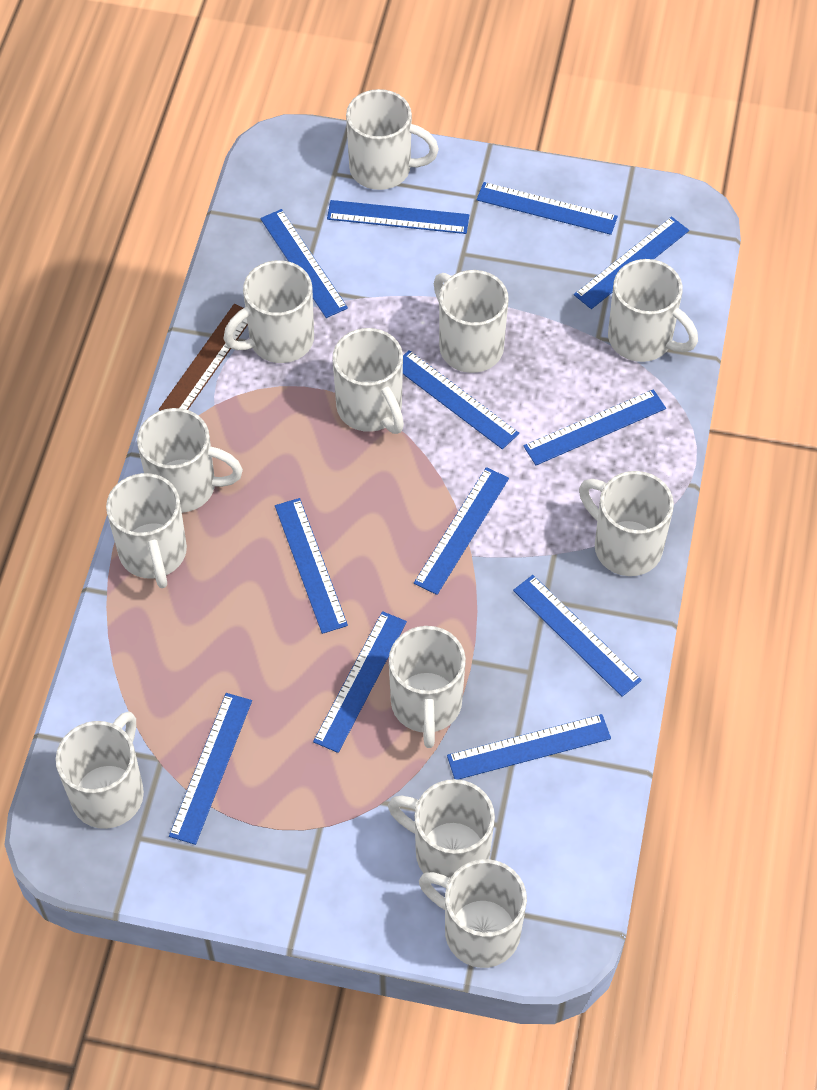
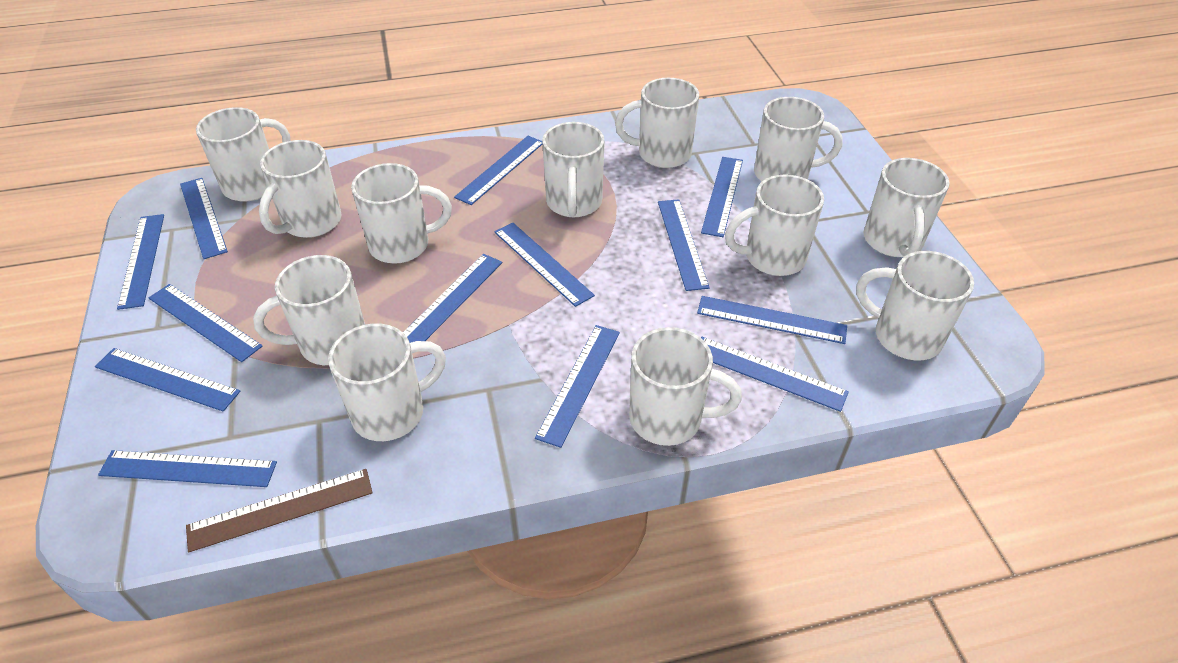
blue ruler: [169,693,252,845] [260,209,348,318] [275,498,348,634] [313,611,407,753] [327,200,469,234] [403,350,519,449] [414,467,509,595] [447,714,611,780] [477,182,618,235] [513,575,642,697] [523,389,666,465] [574,216,689,309] = 12 -> [95,348,240,412] [98,450,277,487] [117,214,164,310] [149,284,263,362] [180,178,228,259] [403,254,502,343] [454,136,542,205] [494,223,595,307] [535,325,620,448] [658,199,710,291] [697,296,847,344] [701,157,743,237] [701,337,849,412] = 13

